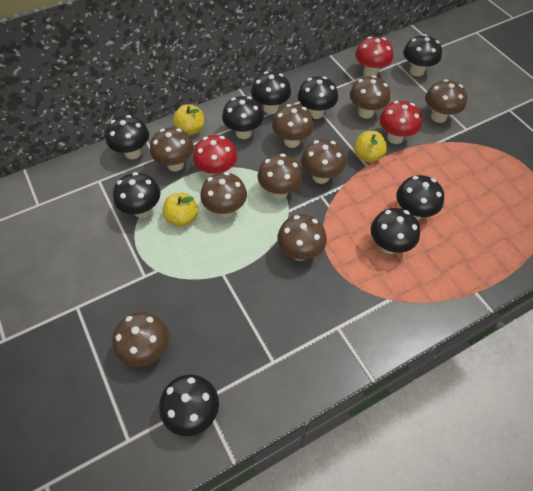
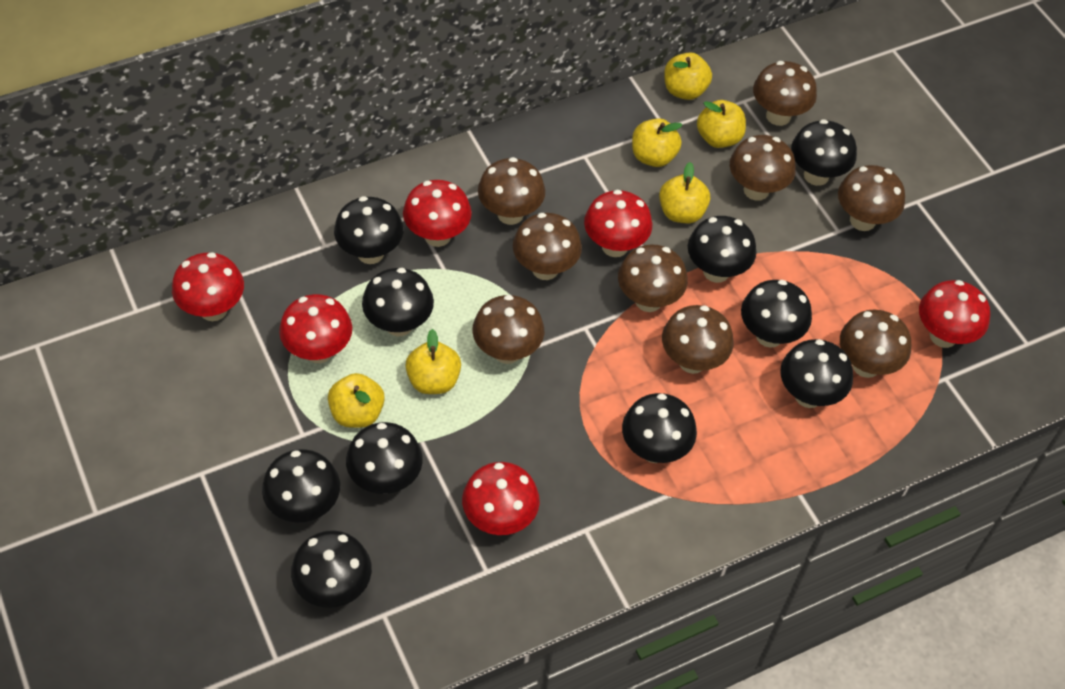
black mushroom: [106,115,149,159] [113,172,160,218] [159,375,219,436] [222,96,264,139] [251,71,291,114] [298,77,338,119] [371,208,420,254] [396,175,444,220] [403,34,442,76] = 9 -> [262,449,340,522] [291,530,372,608] [334,196,403,264] [346,422,423,494] [362,268,434,336] [622,393,697,463] [688,216,757,283] [741,280,812,348] [780,339,853,408] [791,119,857,186] = 10
red mushroom: [193,135,237,176] [355,36,393,76] [379,101,422,144] = 3 -> [172,252,244,321] [279,294,352,363] [403,180,472,247] [462,462,540,535] [584,190,652,257] [919,280,990,348] = 6
yellow apple: [162,193,198,227] [173,104,204,136] [354,131,387,163] = 3 -> [328,373,385,428] [405,329,461,394] [632,118,682,167] [659,162,710,223] [664,52,712,100] [697,100,746,148] = 6

